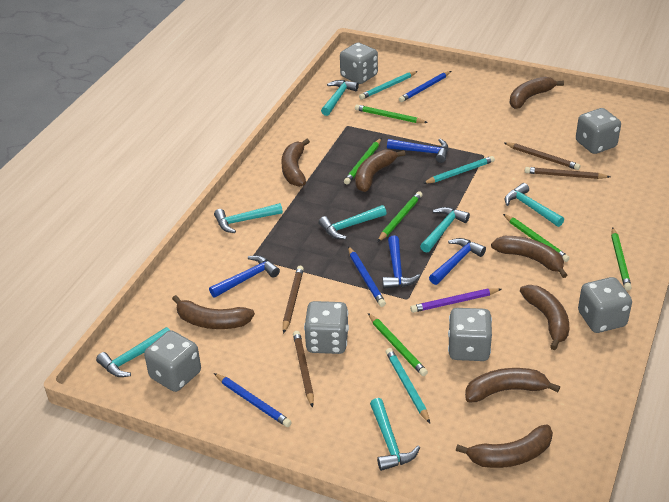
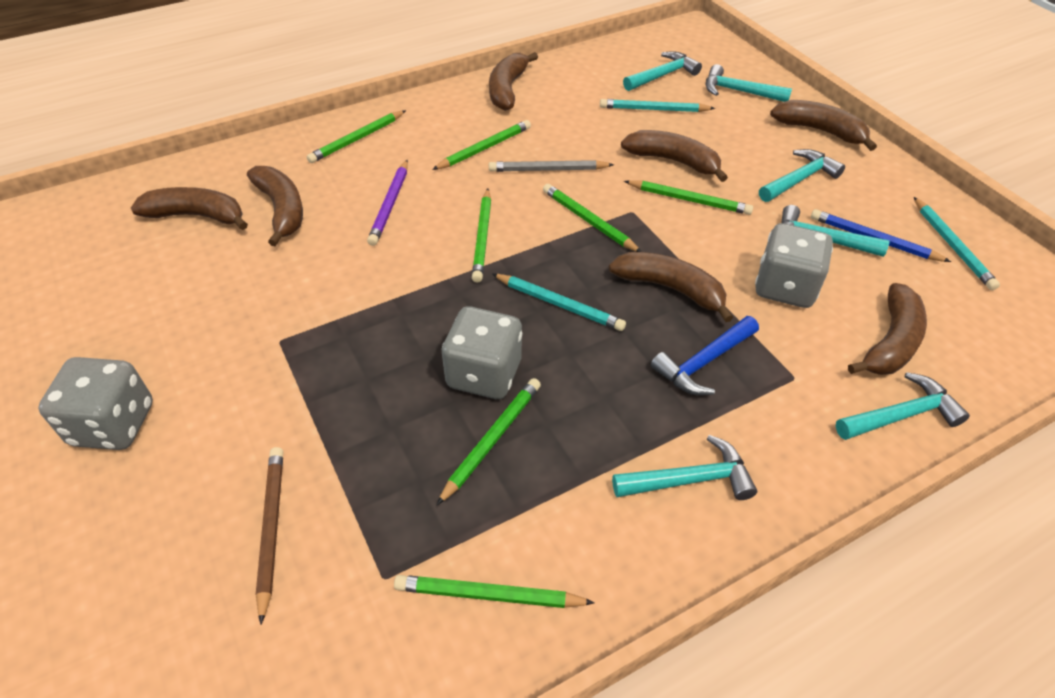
blue hammer: [209,255,280,298] [382,236,420,289] [387,139,448,163] [429,238,486,285] = 4 -> [651,316,759,395] = 1
blue pencil: [214,373,292,427] [348,246,386,307] [399,71,451,102] = 3 -> [811,209,951,262] = 1
brown banana: [172,295,255,329] [281,139,310,187] [355,150,406,192] [456,424,553,468] [465,368,560,402] [491,236,567,278] [510,77,564,109] [520,285,569,350] = 8 -> [131,187,248,230] [247,166,303,246] [489,52,538,111] [609,252,733,322] [621,130,728,182] [770,100,877,151] [848,283,927,375] = 7
brown pencil: [283,266,304,334] [293,331,314,408] [504,142,580,170] [525,167,610,179] = 4 -> [255,447,283,625] = 1
green pencil: [344,138,381,185] [355,105,428,123] [368,313,428,376] [378,191,423,242] [503,214,570,262] [611,227,632,291] = 6 -> [307,110,406,163] [394,575,595,608] [432,120,531,170] [437,378,541,505] [472,188,491,283] [543,184,641,252] [624,180,753,215] = 7
grey dice: [144,330,201,392] [304,301,349,354] [340,43,378,84] [448,308,492,361] [576,108,621,154] [578,277,632,333] = 6 -> [38,357,153,450] [442,306,522,399] [755,223,833,308] = 3
grey pencil: none = 0 -> [489,160,614,172] = 1
turquoise hammer: [96,327,170,377] [214,203,283,233] [319,205,387,239] [321,80,359,116] [370,398,420,471] [420,207,470,253] [505,183,564,227] = 7 -> [612,435,757,500] [623,51,702,91] [706,64,792,102] [759,149,845,202] [782,205,889,257] [836,372,970,440] = 6

